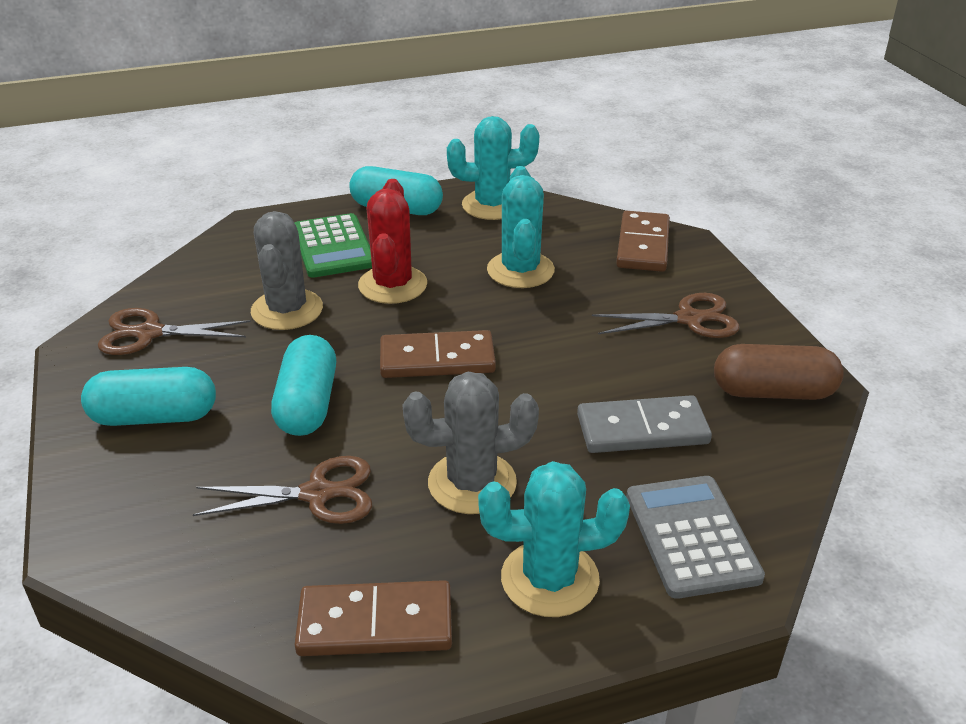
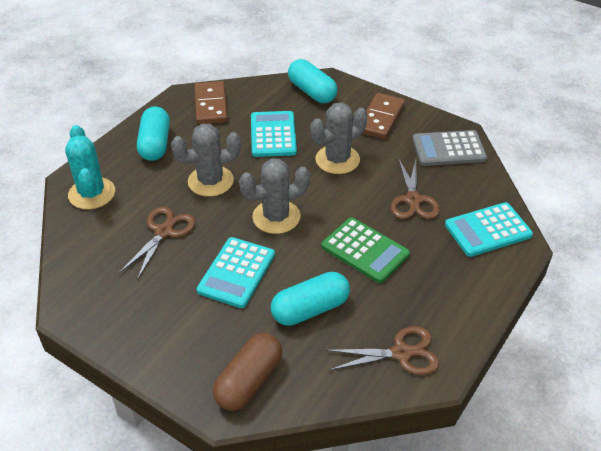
brown domino: [295,580,452,656] [380,330,496,378] [616,211,670,272] = 3 -> [195,81,228,124] [362,93,405,139] = 2
grey cactus: [251,211,323,330] [403,372,539,514] = 2 -> [171,124,241,197] [239,159,310,234] [311,102,367,174] = 3
grey domino: [577,395,712,453] = 1 -> none = 0
red cactus: [358,179,427,304] = 1 -> none = 0
turquoise cactus: [447,116,539,220] [478,461,630,617] [487,166,555,288] = 3 -> [65,125,115,210] = 1
turquoise calculator: none = 0 -> [197,237,275,308] [251,111,297,157] [445,202,533,257] = 3

